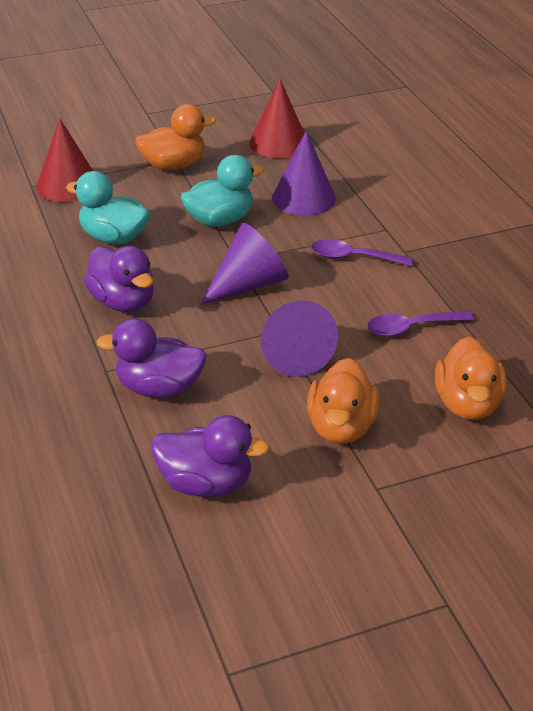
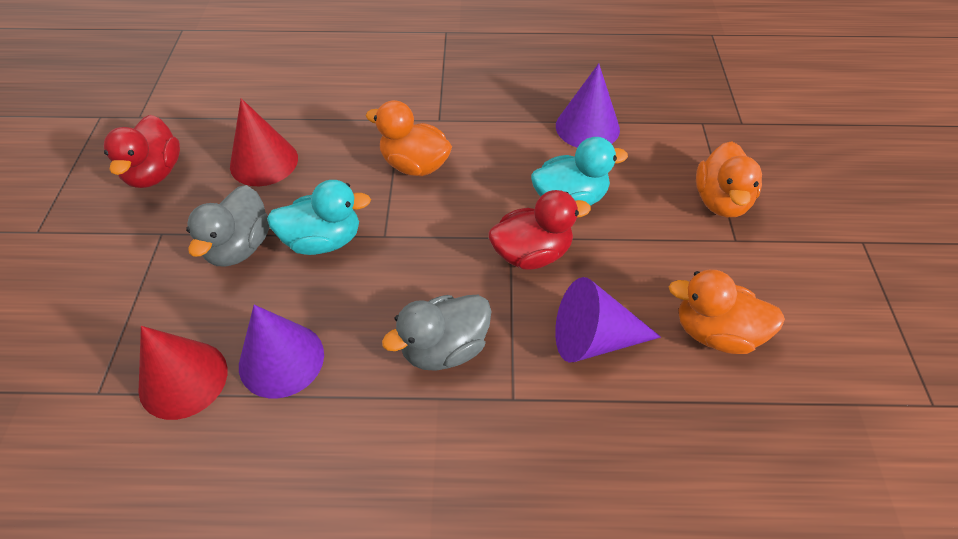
grey duck: none = 0 -> [186,185,269,267] [382,295,491,371] = 2
purple duck: [84,246,154,312] [96,318,207,398] [151,415,269,497] = 3 -> none = 0
purple spoon: [311,239,414,266] [367,311,474,337] = 2 -> none = 0
red duck: none = 0 -> [104,115,180,188] [488,190,591,270] = 2

